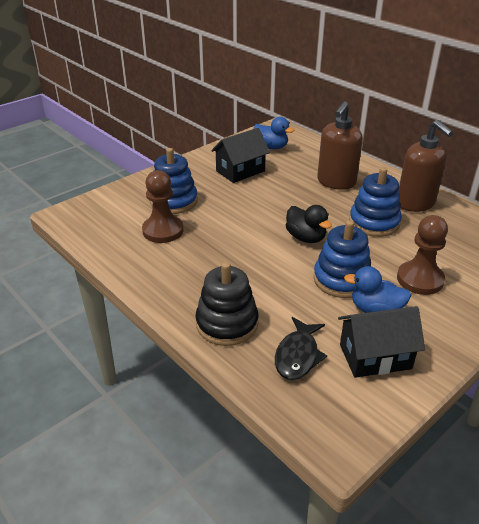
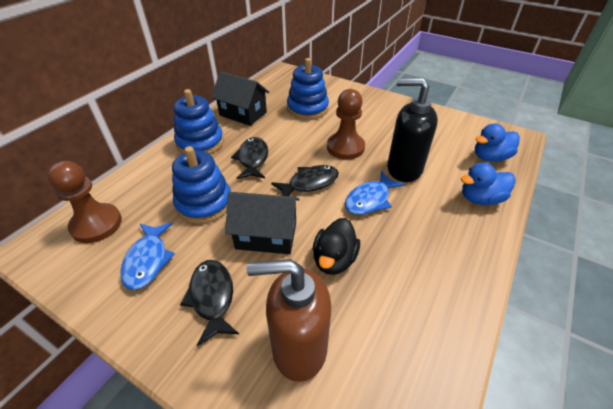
black fish: [275,317,327,380] = 1 -> [180,260,239,346] [231,137,268,179] [271,165,339,196] = 3
black soap dispenser: none = 0 -> [387,78,438,182] = 1
black stacking toy: [195,262,259,346] = 1 -> none = 0
blue fish: none = 0 -> [121,222,175,290] [345,171,405,215] = 2
brown soap dispenser: [317,101,363,190] [398,120,453,212] = 2 -> [247,259,331,382] = 1

